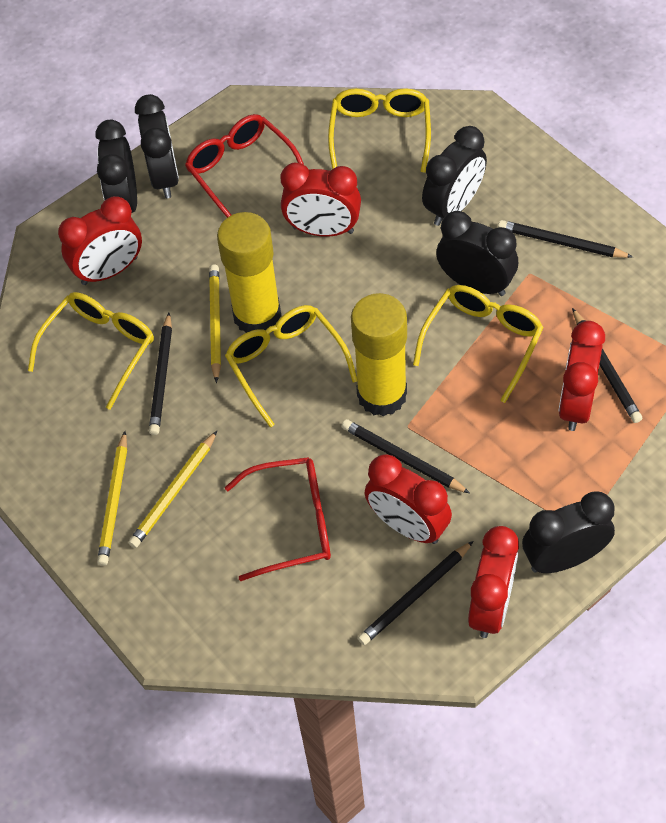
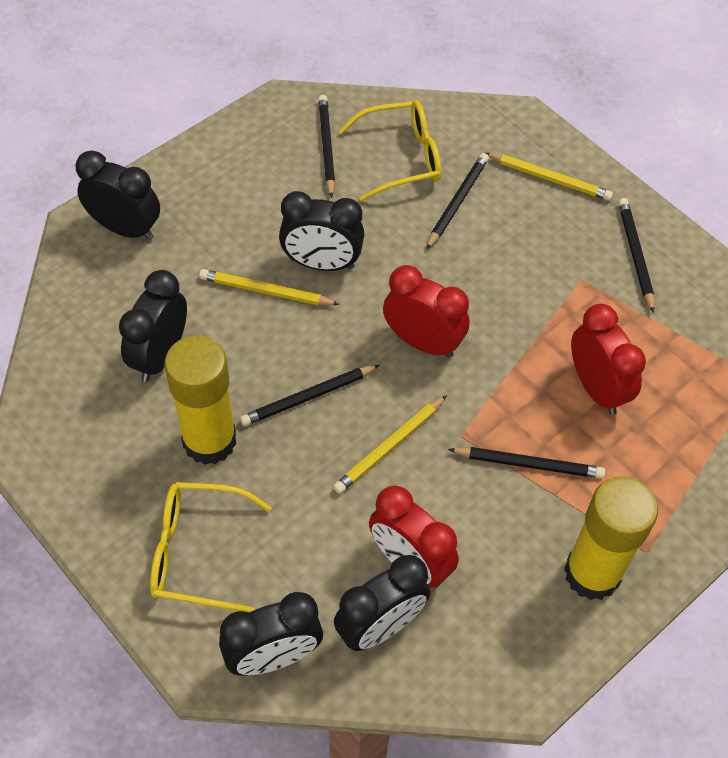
red clock: [58,196,142,285] [281,163,361,237] [364,454,452,544] [468,526,519,638] [558,321,605,431] = 5 -> [369,486,459,588] [383,265,469,358] [571,304,646,415] = 3
red glasses: [185,114,304,218] [225,457,331,581] = 2 -> none = 0
yellow glasses: [28,292,154,410] [225,305,357,427] [328,88,431,173] [413,285,544,403] = 4 -> [150,482,272,613] [339,100,441,201] = 2

